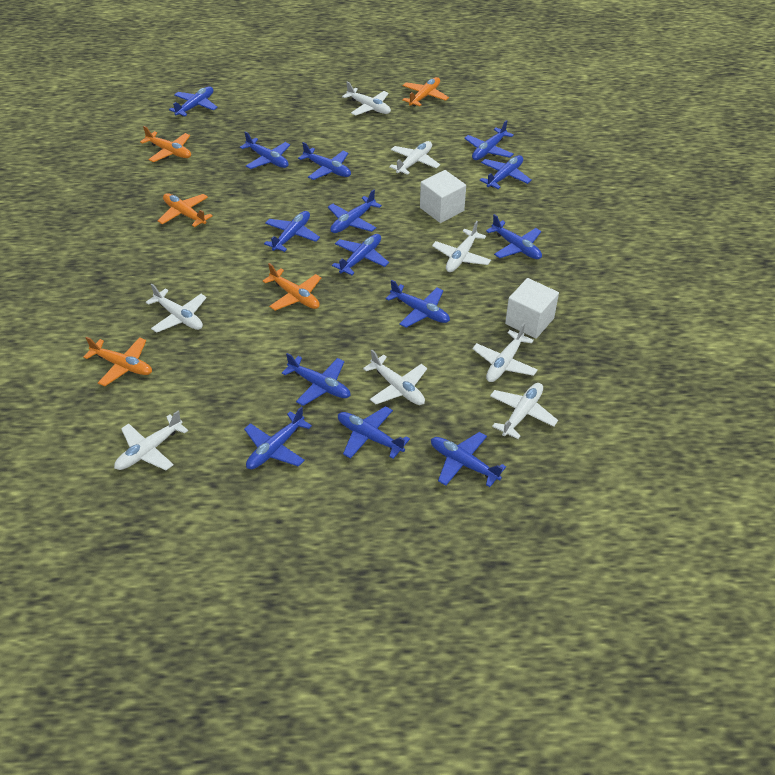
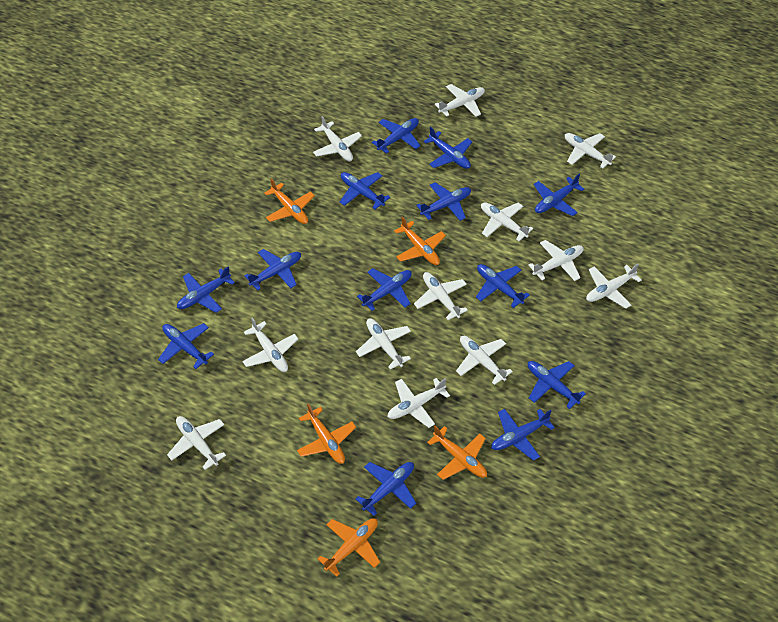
blue plane: [169,86,218,116] [240,131,290,169] [244,407,312,469] [264,211,320,252] [282,353,351,406] [298,142,351,180] [328,189,382,233] [332,234,389,275] [338,406,410,459] [385,280,450,328] [431,432,506,487] [464,120,514,160] [480,155,532,189] [486,214,542,259] = 14 -> [158,323,214,369] [177,267,235,313] [244,249,301,290] [340,172,390,209] [356,462,416,516] [357,268,412,311] [372,118,420,154] [416,182,471,221] [424,127,472,169] [476,264,530,308] [491,409,555,461] [528,361,586,409] [534,174,584,216] = 13
white cube: [420,170,466,223] [505,278,559,339] = 2 -> none = 0
white plane: [114,411,188,470] [146,284,207,333] [342,82,391,116] [363,350,427,405] [389,141,440,175] [432,221,491,272] [472,323,538,382] [490,383,558,439] = 8 -> [167,416,226,470] [242,317,298,372] [313,116,362,161] [356,318,411,370] [387,378,450,428] [414,272,468,320] [435,84,485,117] [456,336,513,385] [481,203,533,241] [528,240,584,281] [565,133,616,168] [586,264,642,309] = 12

